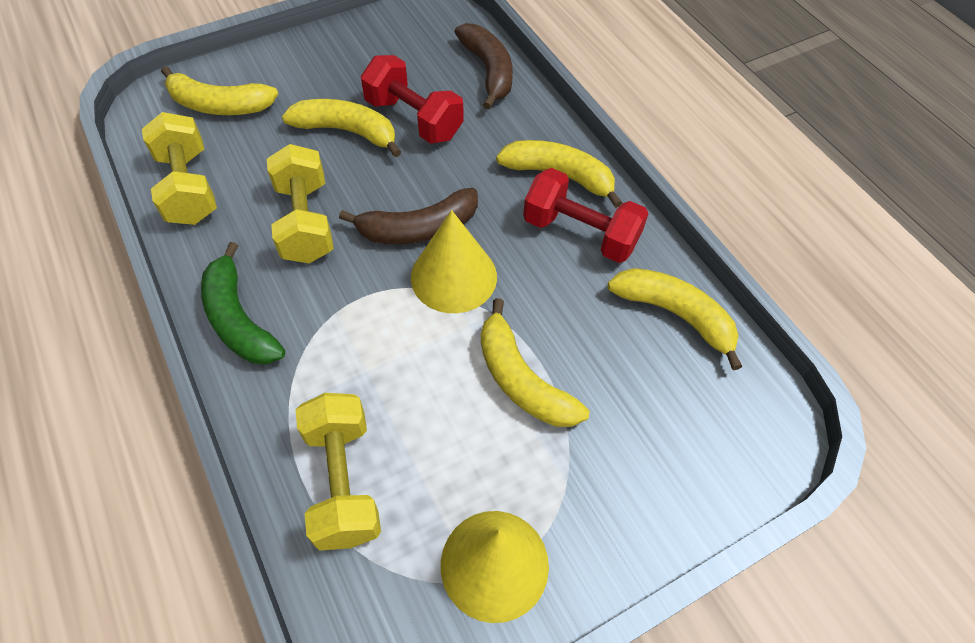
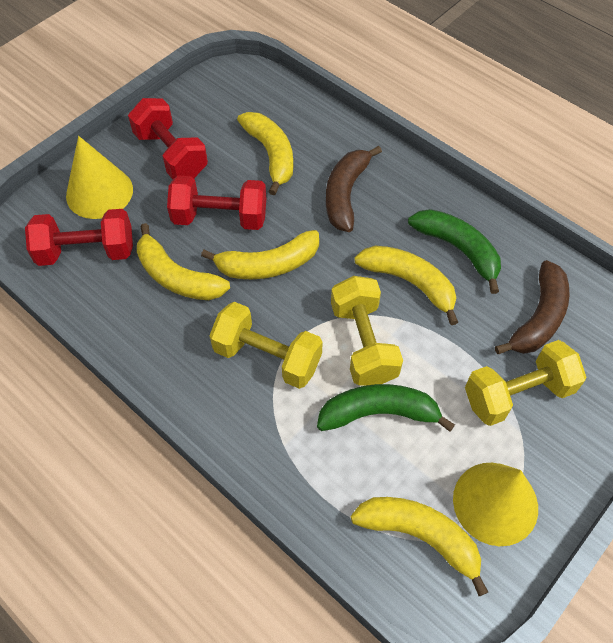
green banana: [201,242,285,365] = 1 -> [317,384,455,432] [408,209,501,294] = 2
red dumbbell: [361,55,464,144] [523,168,648,263] = 2 -> [25,209,133,266] [128,98,208,179] [167,176,266,230] = 3

